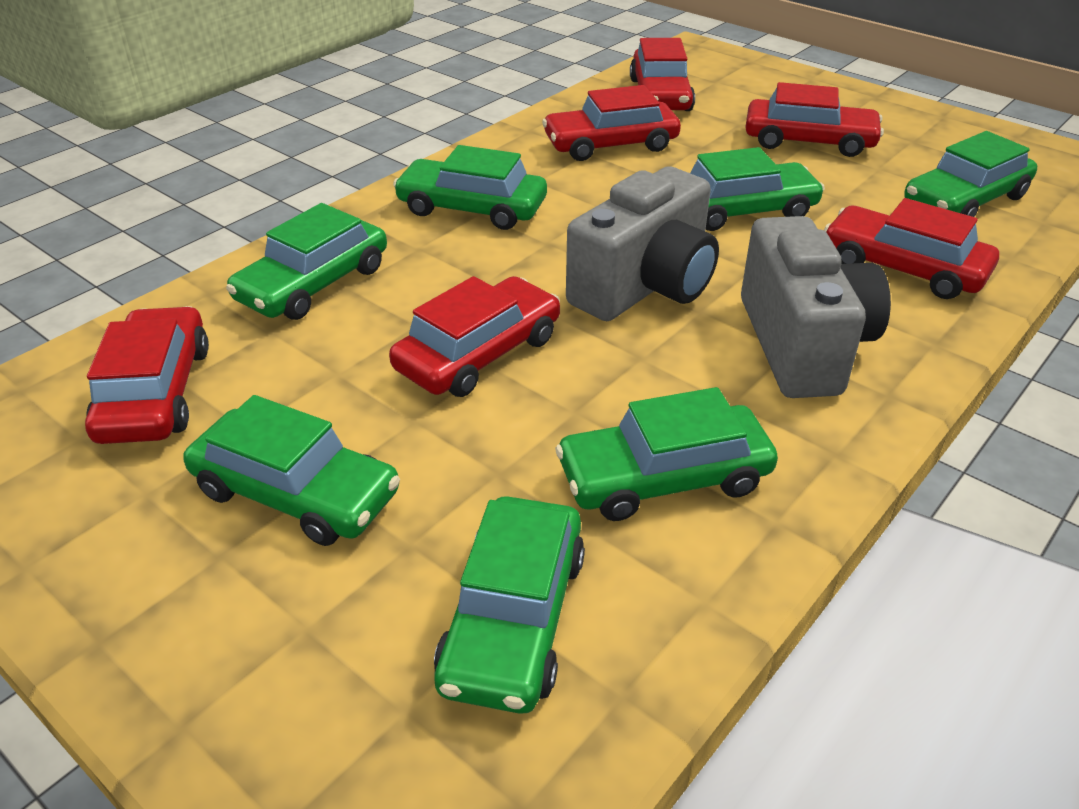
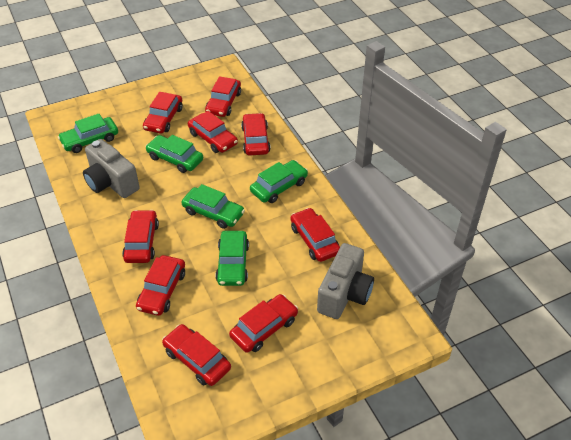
green car: [183,395,400,546] [226,203,387,320] [393,145,547,230] [434,496,585,714] [555,387,778,521] [690,147,825,231] [904,131,1037,217] = 7 -> [58,114,118,153] [145,135,203,173] [181,184,245,229] [216,231,249,286] [250,160,308,203] = 5
red car: [85,306,209,444] [389,276,560,397] [542,85,681,161] [630,38,695,111] [745,82,884,157] [824,198,999,299] = 6 -> [122,210,159,263] [136,255,185,316] [143,92,182,133] [162,324,231,386] [188,111,238,153] [205,76,241,117] [229,294,298,353] [241,113,271,156] [290,208,340,262] = 9

